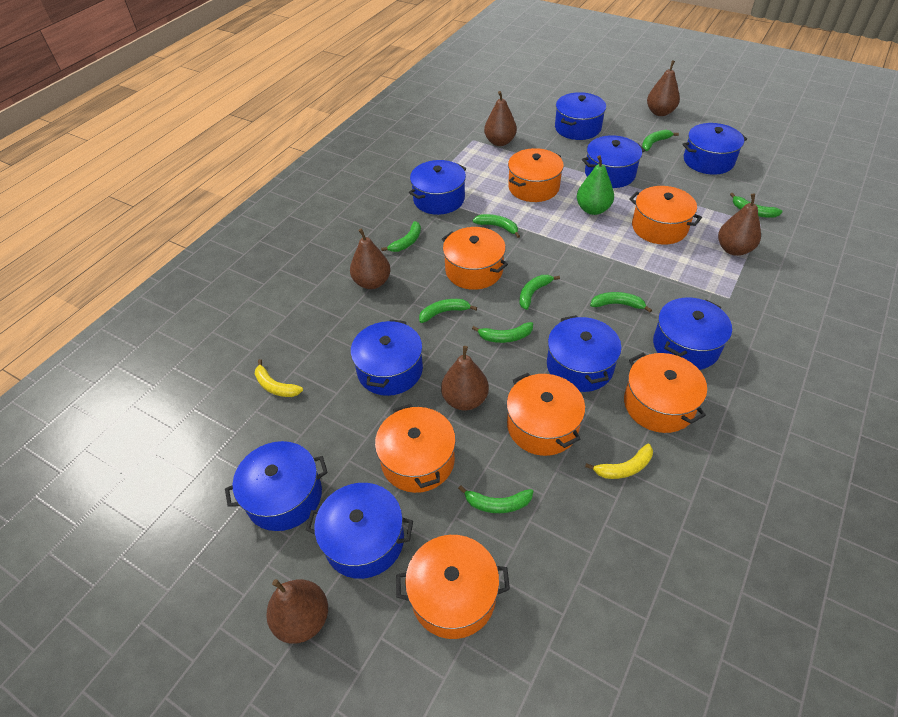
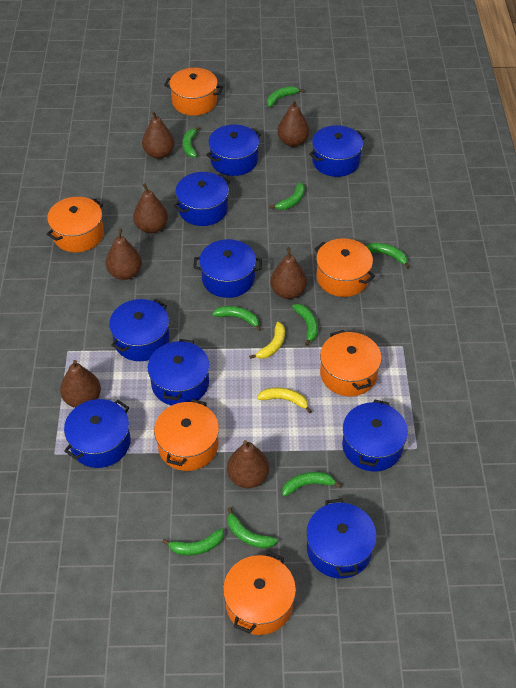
brown pear: [266,579,328,644] [350,229,391,289] [441,346,489,410] [484,91,517,146] [647,60,680,116] [718,193,761,256] = 6 -> [60,360,101,408] [106,229,142,280] [133,183,168,233] [142,111,175,159] [227,440,269,488] [270,247,307,299] [277,99,309,147] = 7
green pear: [577,155,614,215] = 1 -> none = 0
orange pot: [375,404,456,493] [396,535,510,639] [442,227,508,290] [506,373,585,456] [508,148,564,202] [624,353,707,433] [629,186,702,245] = 7 -> [47,197,104,252] [154,399,219,471] [164,68,223,116] [223,551,296,635] [315,238,375,297] [320,330,382,396] = 6

